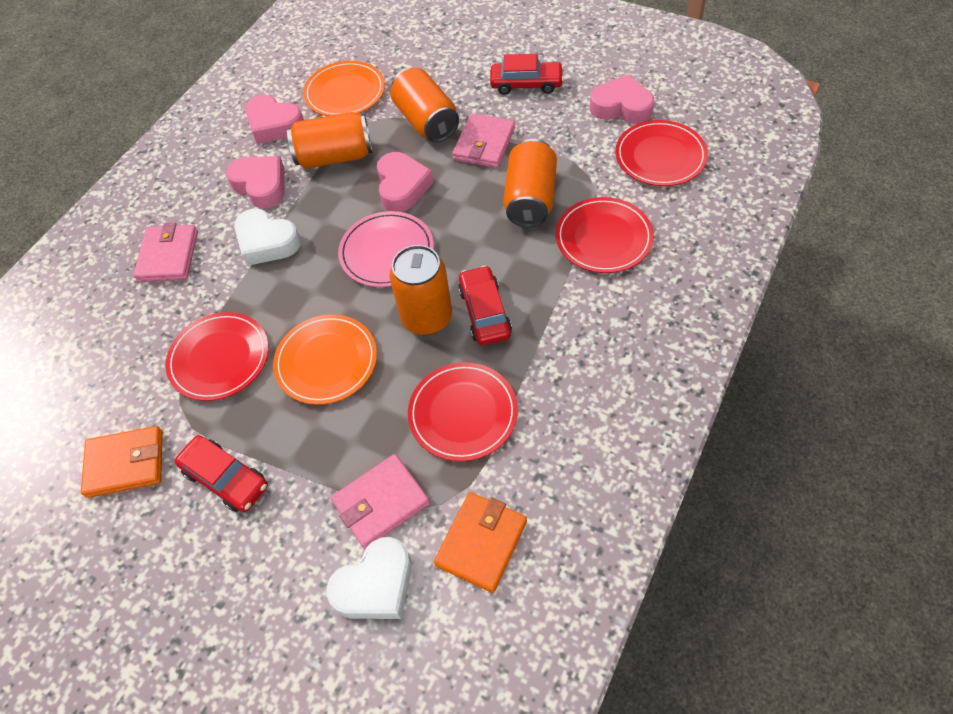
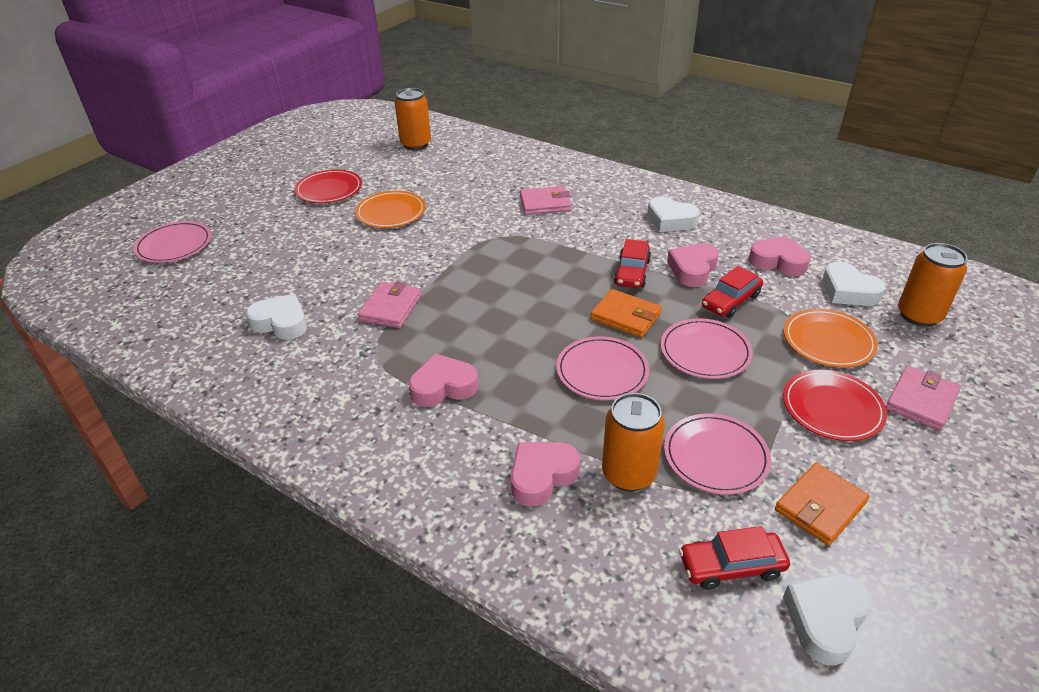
orange can: [287,112,372,169] [389,245,452,335] [390,68,459,143] [503,139,557,228] = 4 -> [395,88,431,150] [602,393,665,492] [898,243,967,327] = 3
pink plate: [338,211,434,287] = 1 -> [133,221,211,263] [556,336,649,400] [661,318,753,379] [664,414,771,495] = 4
red plate: [165,312,269,401] [408,362,518,461] [556,197,654,273] [615,120,708,186] = 4 -> [294,169,362,203] [783,370,887,441] = 2
white heart: [234,208,301,266] [326,537,412,619] = 2 -> [246,294,307,340] [647,196,700,232] [783,574,872,665] [822,262,885,306] = 4

